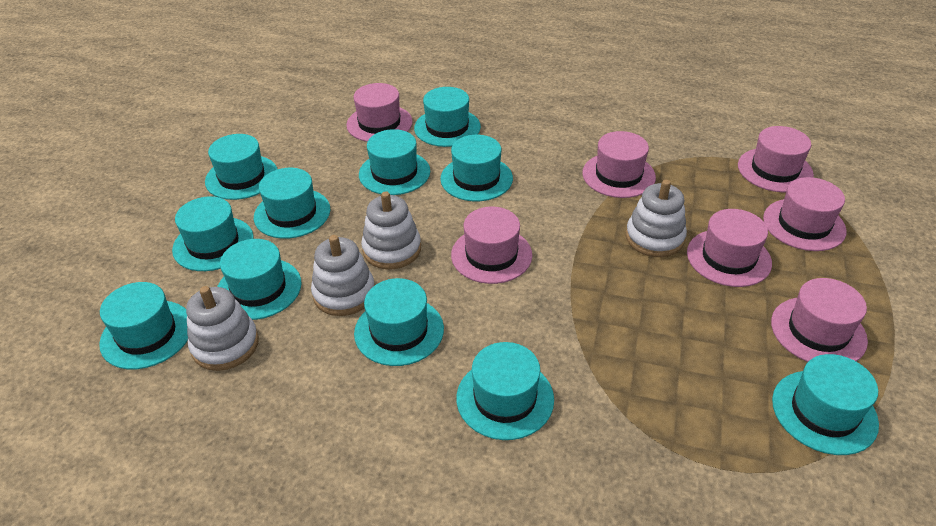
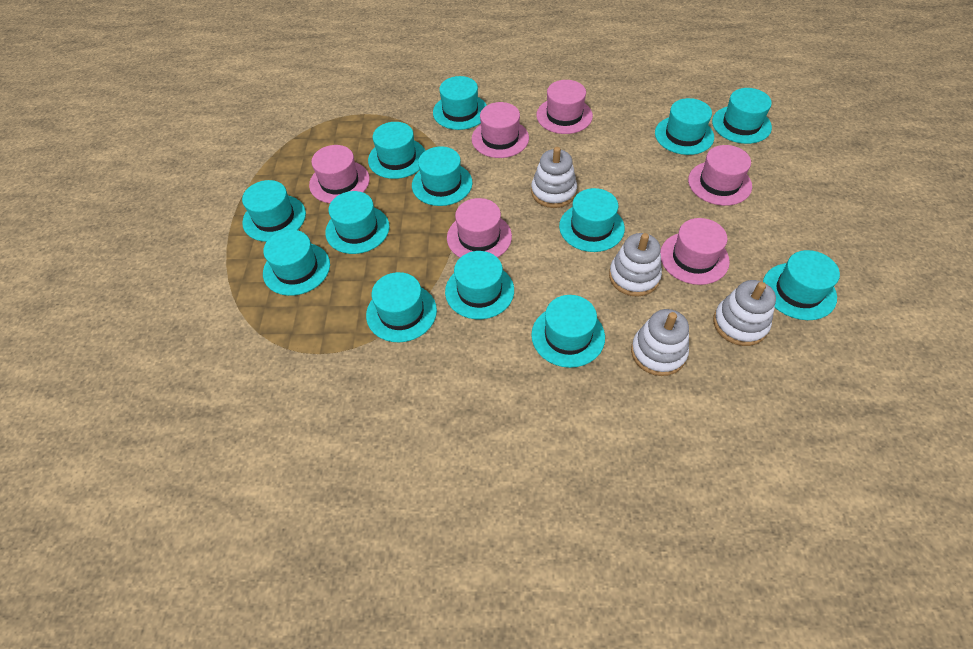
pink hat: [346,83,413,142] [451,207,532,284] [582,131,656,198] [687,209,772,287] [738,126,814,192] [763,177,847,251] [771,278,868,362] = 7 -> [309,145,370,203] [447,198,512,258] [472,102,529,158] [536,80,593,134] [660,218,730,285] [688,145,752,206] = 6
turquoise hat: [99,282,188,369] [172,196,254,271] [205,134,277,200] [217,239,302,320] [254,168,330,239] [354,278,444,366] [359,129,430,195] [414,87,481,147] [440,135,513,201] [456,342,554,440] [772,354,879,455] = 11 -> [242,180,306,242] [263,230,330,296] [325,191,390,254] [366,272,437,342] [368,122,425,179] [412,146,472,206] [433,76,487,130] [445,251,514,319] [531,295,605,368] [559,188,625,252] [655,98,714,155] [712,88,772,144] [763,250,840,320] = 13

